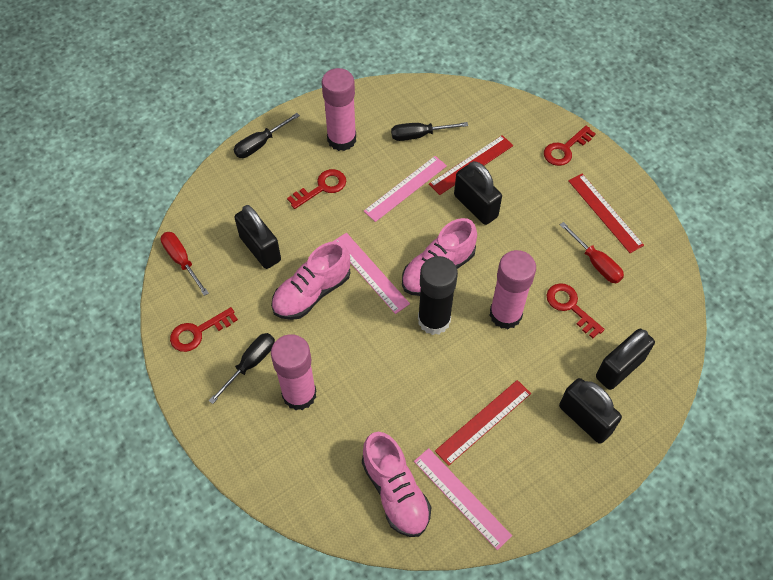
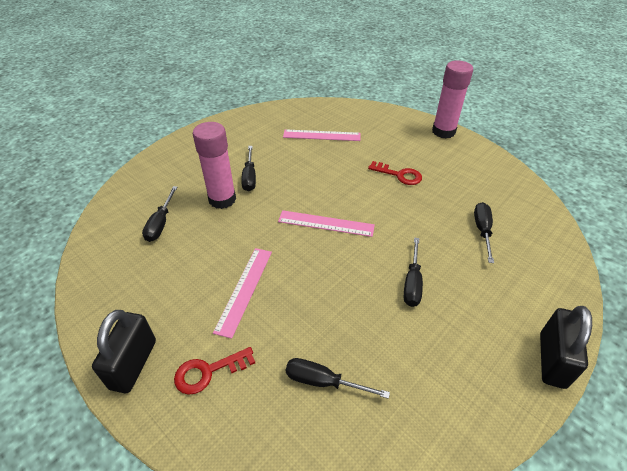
black glue stick: [418,256,458,335] = 1 -> none = 0
black padlock: [234,205,281,269] [454,161,502,225] [559,378,622,444] [596,329,655,390] = 4 -> [92,310,156,393] [540,306,592,389] = 2
black screwdriver: [209,333,275,404] [234,113,300,158] [391,122,468,141] = 3 -> [142,186,177,242] [241,146,256,191] [286,358,390,399] [404,237,423,307] [474,202,494,263] = 5
pink glue stick: [271,334,316,410] [322,68,356,151] [489,250,536,329] = 3 -> [193,122,236,209] [432,61,473,139] = 2
pink shoe: [271,241,350,320] [362,432,431,537] [402,218,477,296] = 3 -> none = 0
red key: [170,307,238,352] [287,169,346,209] [544,126,596,166] [546,283,605,338] = 4 -> [174,347,255,395] [368,161,422,185] = 2
red ruler: [429,135,513,195] [435,380,531,466] [569,174,644,253] = 3 -> none = 0
red screwdriver: [161,232,209,296] [560,222,624,283] = 2 -> none = 0

